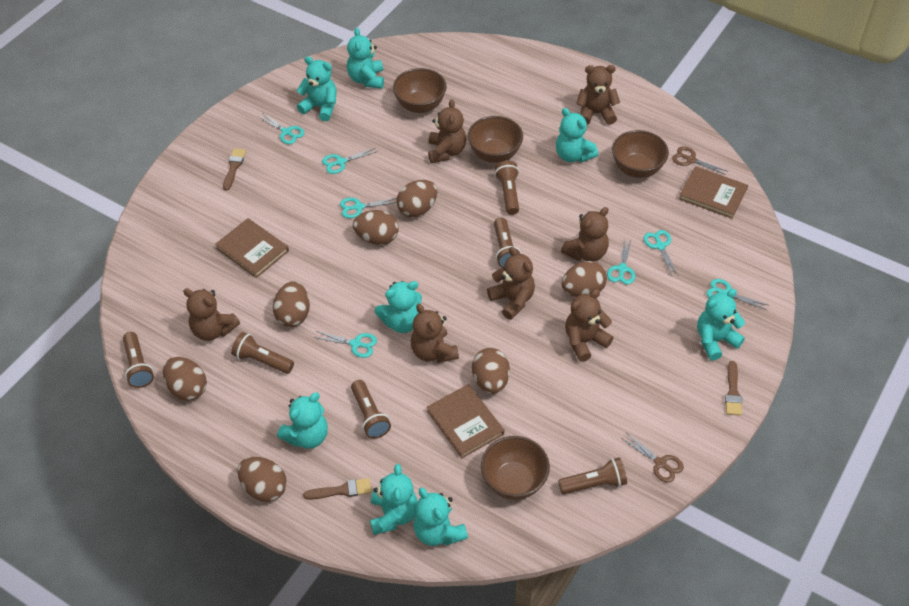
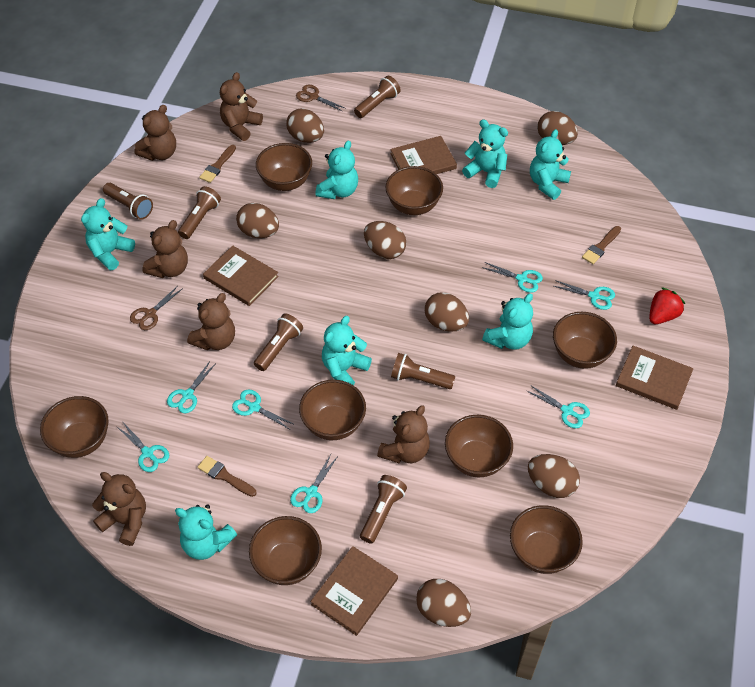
brown book: [215,218,289,278] [427,384,504,458] [679,166,748,219] = 3 -> [203,245,279,306] [310,546,398,636] [390,136,457,174] [616,346,693,410] = 4
brown bowl: [393,68,447,113] [468,116,523,163] [481,436,550,500] [612,130,669,178] = 4 -> [40,396,109,458] [249,516,322,585] [256,143,312,191] [299,380,366,440] [385,166,443,215] [445,415,513,478] [510,505,583,574] [553,312,617,369] = 8
brown teddy bear: [183,288,240,341] [411,304,459,363] [428,99,466,163] [487,247,535,320] [561,207,609,262] [565,289,613,362] [576,65,620,125] = 7 -> [92,472,146,546] [135,105,176,161] [142,220,188,278] [187,293,235,350] [220,72,263,141] [377,405,430,463] = 6
red strawberry: none = 0 -> [649,287,685,324] = 1
turquoise teddy bear: [277,392,328,449] [296,56,336,121] [347,28,384,89] [370,464,418,535] [375,281,422,333] [413,487,468,546] [556,108,599,162] [697,289,745,361] = 8 -> [81,198,135,270] [175,505,237,560] [315,140,358,199] [322,316,372,385] [462,119,508,188] [482,293,533,350] [530,129,571,200] = 7

